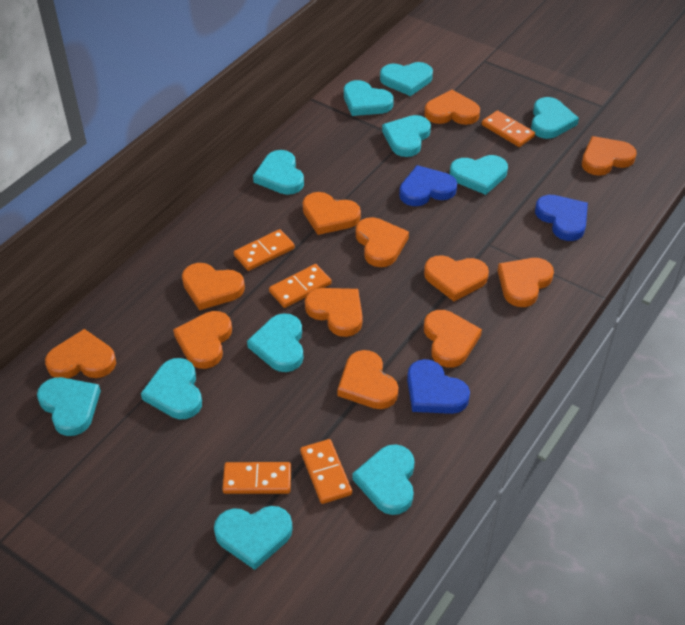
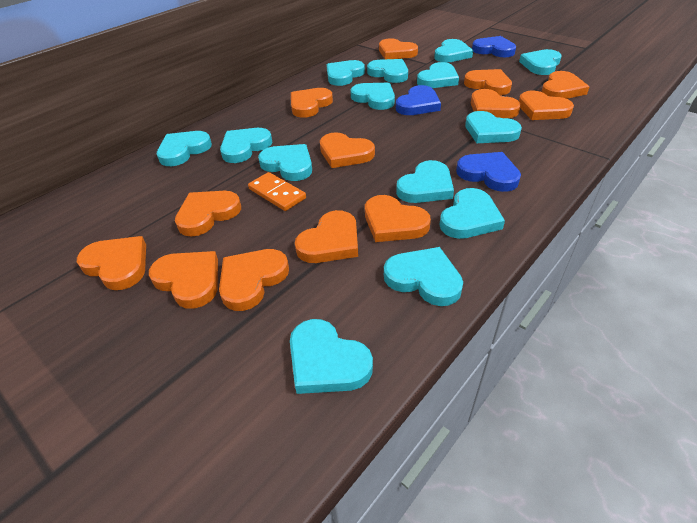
orange domino: [222,462,291,494] [234,229,295,271] [269,264,331,308] [300,439,352,504] [482,110,535,147] = 5 -> [248,172,306,211] = 1
orange heart: [45,329,116,378] [173,311,232,369] [182,263,245,310] [303,192,361,235] [305,288,362,337] [337,350,399,409] [356,217,409,267] [424,90,480,125] [424,255,489,301] [424,310,482,367] [497,258,554,307] [582,136,637,176] = 12 -> [77,236,146,290] [149,251,218,309] [175,191,241,237] [219,249,289,311] [291,88,333,118] [295,210,358,263] [320,132,375,168] [365,195,431,242] [379,38,418,59] [464,69,512,95] [471,89,521,118] [519,91,574,120] [541,71,589,99] = 13
turquoise heart: [37,377,101,436] [141,358,202,419] [214,506,293,570] [247,313,304,372] [253,150,304,195] [344,80,394,116] [352,444,415,515] [380,62,433,96] [382,115,431,157] [450,155,508,195] [531,97,579,139] = 11 -> [157,131,212,166] [220,128,272,163] [258,144,312,181] [290,319,373,394] [327,60,365,86] [351,83,395,110] [367,59,408,83] [384,247,463,306] [396,160,454,203] [417,62,459,88] [434,39,473,63] [439,188,505,239] [465,111,522,143] [519,49,562,75] = 14

